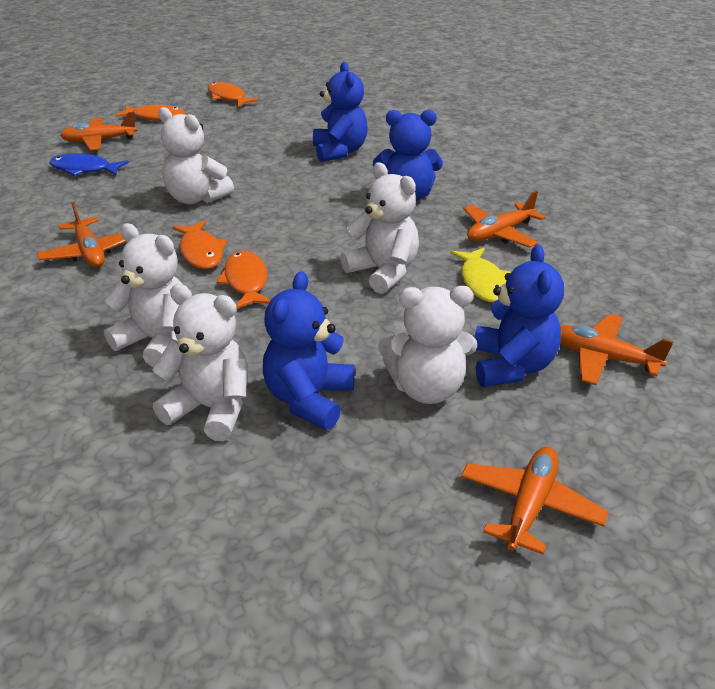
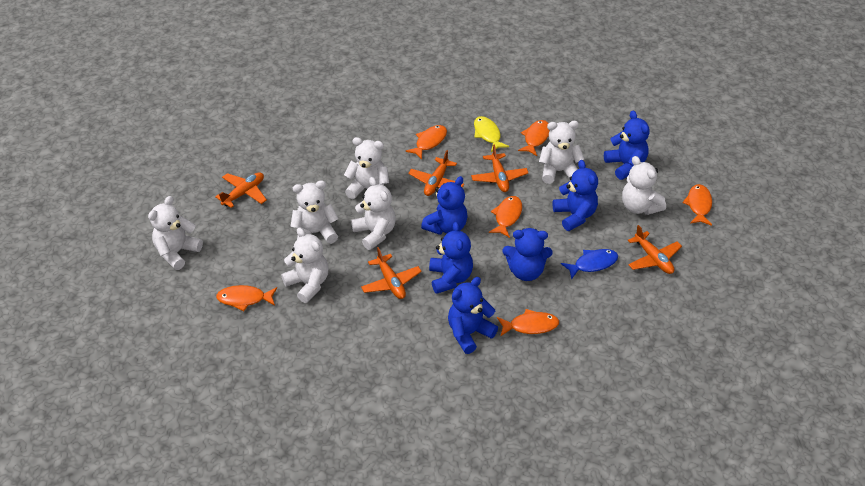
blue teddy bear: [263,271,355,430] [313,62,368,162] [373,110,443,201] [474,244,564,387] = 4 -> [421,176,468,235] [429,222,473,294] [448,277,498,354] [502,228,553,281] [553,160,598,231] [604,111,650,180] = 6
orange fish: [115,104,185,121] [172,220,227,269] [208,82,259,107] [216,251,271,309] = 4 -> [216,285,277,311] [405,125,447,160] [489,196,522,238] [497,309,559,337] [518,120,550,156] [682,184,712,226] = 6
white teddy bear: [104,223,182,367] [152,284,248,441] [158,107,234,204] [340,162,419,294] [378,286,477,404] = 5 -> [148,196,203,270] [281,228,329,303] [290,181,339,244] [344,137,389,199] [351,177,396,250] [539,121,584,184] [622,156,666,215] = 7

